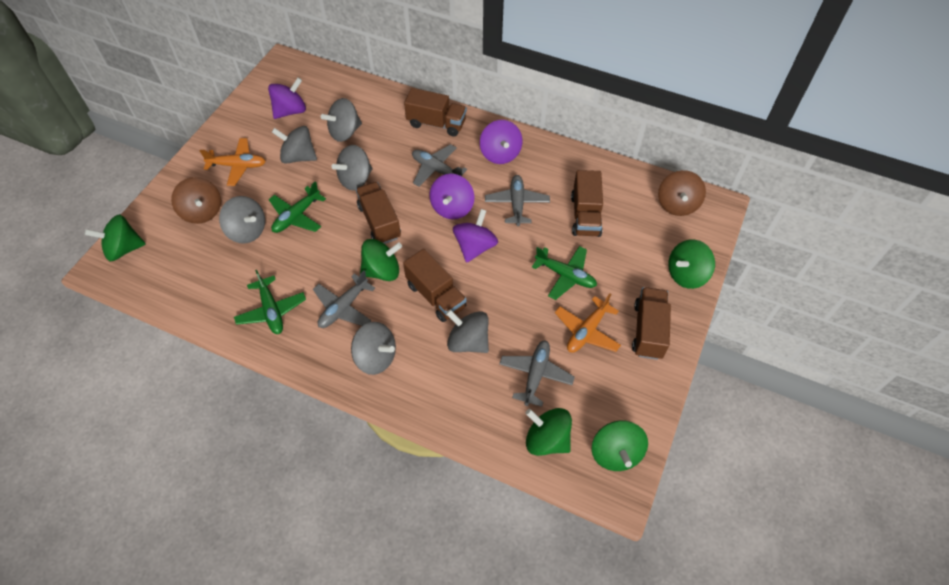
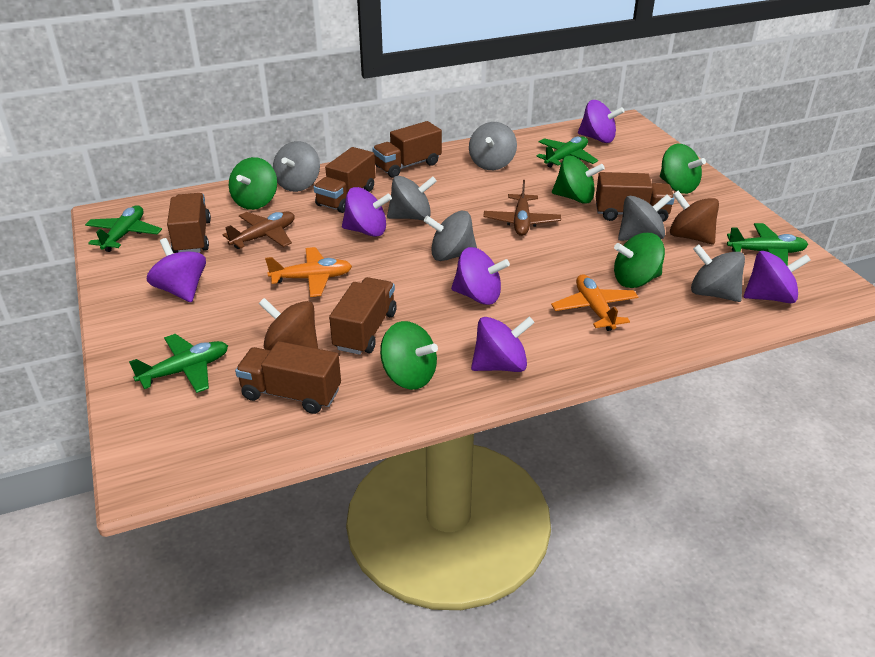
brown plane: none = 0 -> [223,212,295,249] [483,180,561,236] = 2
brown truck: [356,182,401,244] [403,249,467,322] [404,88,467,137] [571,170,603,237] [632,287,671,360] = 5 -> [167,193,211,253] [235,341,341,414] [314,147,376,213] [329,277,396,355] [372,121,442,178] [596,172,674,222] = 6
green plane: [234,270,306,334] [269,181,326,233] [532,246,597,300] = 3 -> [85,205,162,252] [129,334,228,393] [536,136,598,168] [727,223,808,266] = 4
grey plane: [313,270,375,328] [412,144,467,187] [485,175,550,226] [499,340,575,407] = 4 -> none = 0
purple spinning top: [268,77,306,119] [430,174,474,219] [453,209,498,263] [480,120,522,164] = 4 -> [147,238,206,302] [342,187,392,237] [451,247,510,305] [471,316,535,372] [578,100,625,143] [744,251,811,303] = 6

